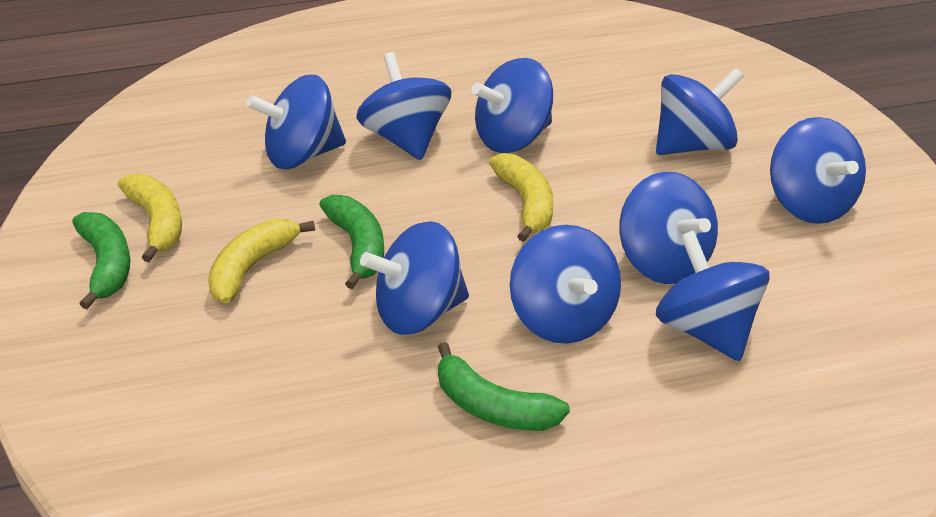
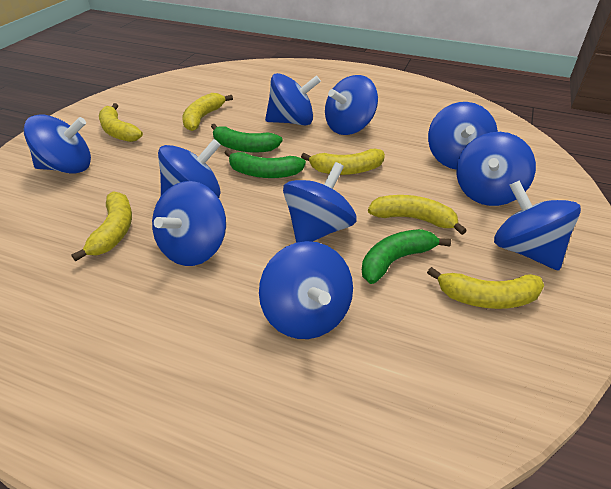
blue spinning top: [246,75,346,169] [356,52,451,160] [360,221,469,335] [472,58,553,153] [510,225,621,344] [619,172,718,284] [656,68,744,155] [656,230,770,361] [770,117,866,224] = 9 -> [24,114,91,174] [152,181,226,266] [158,139,221,198] [259,241,353,339] [265,73,321,126] [283,162,357,243] [325,75,378,135] [428,102,498,169] [456,132,536,206] [494,181,581,271] = 10
yellow banana: [118,174,182,262] [208,219,315,303] [489,153,553,242] = 3 -> [71,191,132,261] [99,103,143,142] [182,93,233,131] [301,149,385,175] [368,195,467,235] [427,267,544,309] = 6

